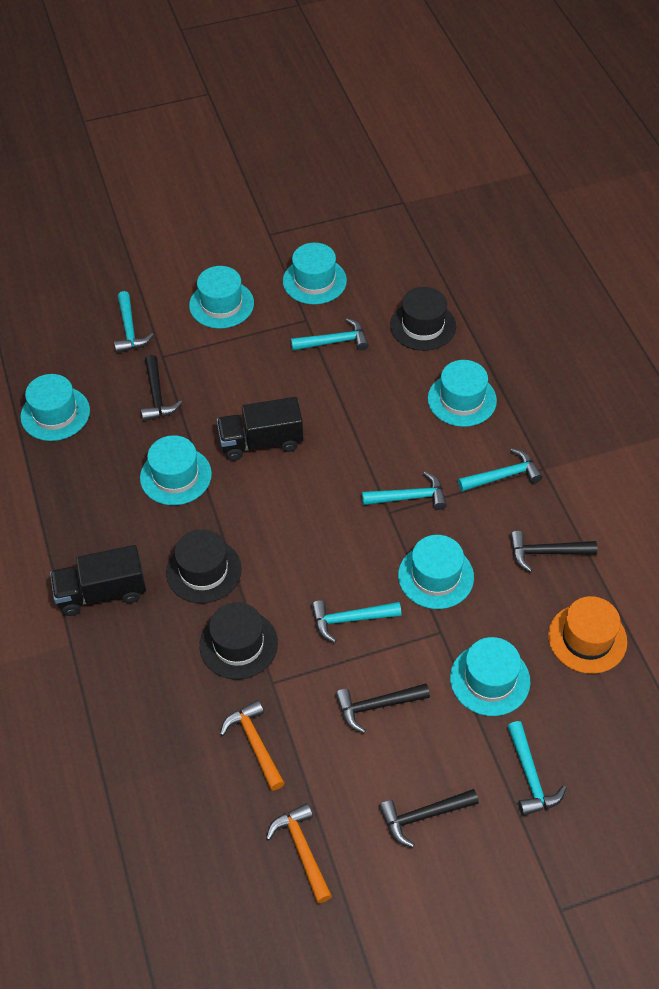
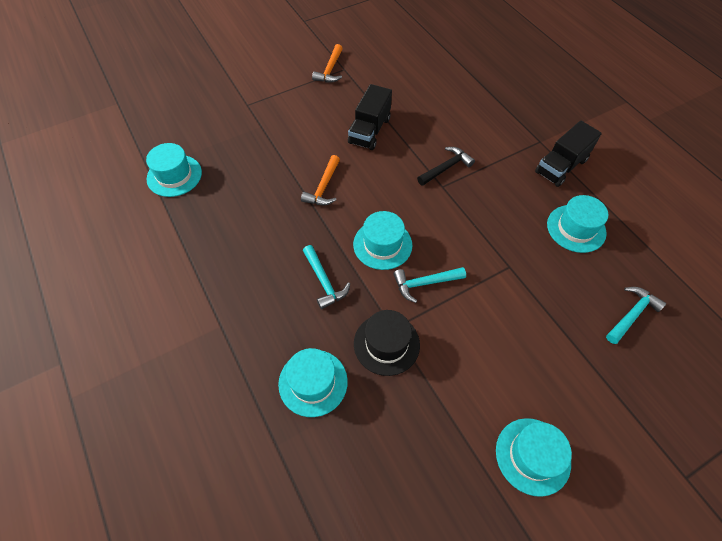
black hammer: [141,355,182,421] [335,684,430,733] [379,789,479,848] [510,531,598,572] = 4 -> [417,147,475,186] = 1
black hat: [166,529,242,603] [200,602,278,680] [390,287,456,351] = 3 -> [354,310,420,376] = 1
orange hat: [548,596,627,674] = 1 -> none = 0
turquoise hammer: [114,291,154,353] [291,318,369,351] [311,600,401,643] [362,472,447,510] [458,448,542,492] [507,721,566,816] = 6 -> [303,245,350,309] [393,267,466,303] [606,287,666,344] = 3
turquoise hat: [20,374,90,441] [140,435,212,505] [189,266,254,329] [283,243,347,304] [398,535,474,609] [428,360,497,427] [450,637,530,716] = 7 -> [146,143,202,197] [278,348,348,417] [353,211,412,270] [496,418,572,497] [547,195,608,253] = 5

